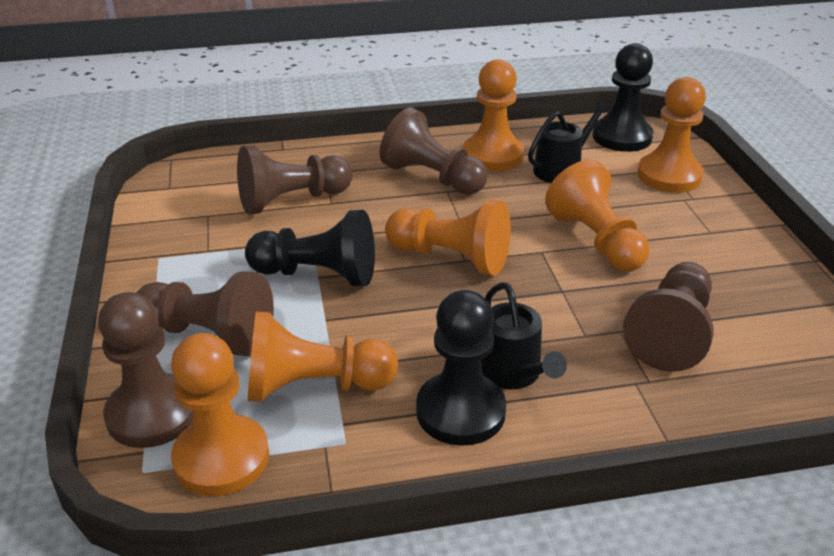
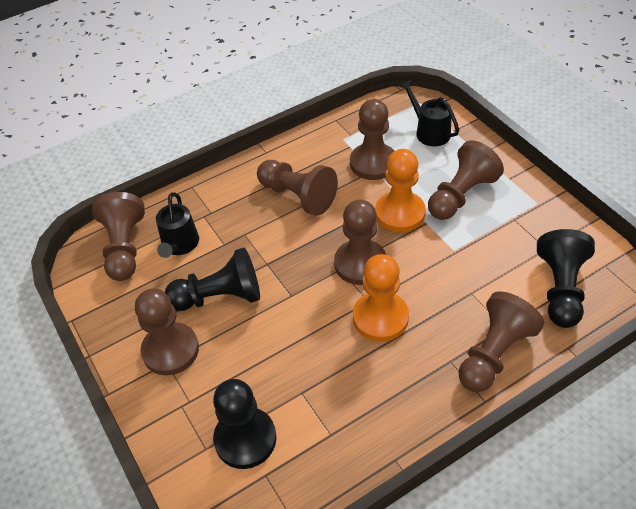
brown pawn: [98,292,193,448] [136,271,274,356] [237,145,353,214] [380,107,488,195] [623,262,713,372] = 5 -> [92,192,145,281] [135,289,199,375] [257,160,338,216] [334,199,386,285] [350,99,394,180] [428,140,504,220] [459,291,544,392] = 7
orange pawn: [171,333,269,496] [248,311,398,402] [385,200,511,276] [463,59,524,171] [545,160,650,272] [637,77,706,192] = 6 -> [353,254,409,342] [375,149,426,233] = 2

